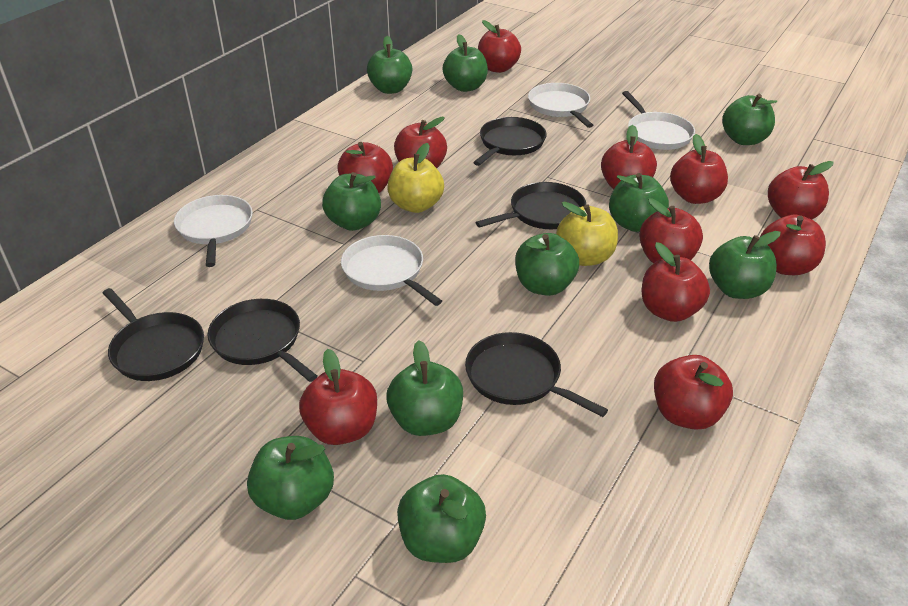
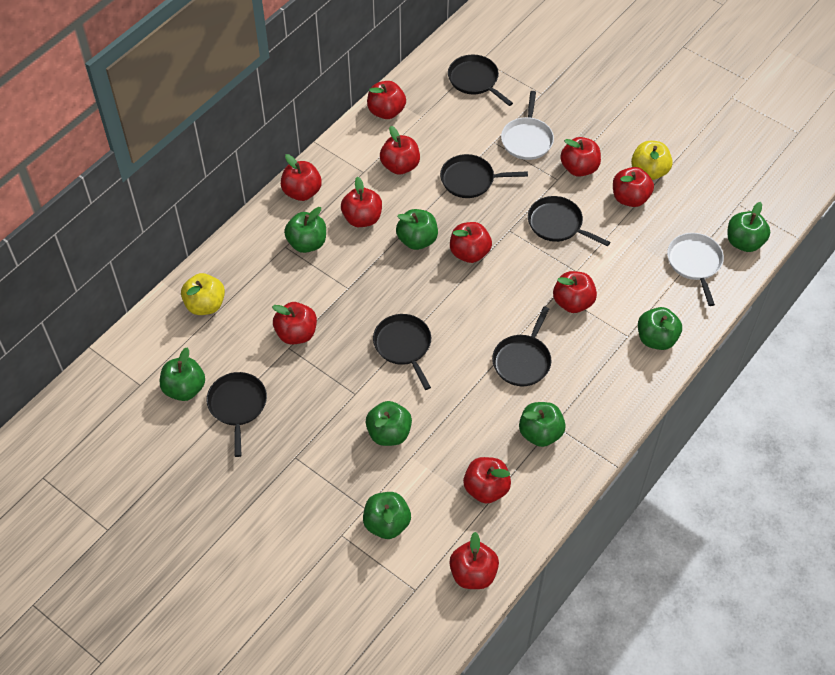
black pan: [103,288,204,381] [207,299,317,382] [465,332,608,417] [473,117,546,166] [475,182,586,229] = 5 -> [206,372,267,457] [373,314,431,390] [440,154,528,198] [448,55,513,106] [492,306,551,386] [528,196,610,247] = 6
green apple: [247,436,334,520] [322,172,381,231] [367,36,412,94] [387,340,463,436] [397,474,486,563] [442,34,488,92] [515,233,579,296] [609,173,669,232] [709,231,781,299] [722,94,777,145] = 10 -> [160,348,205,401] [284,207,326,253] [363,492,411,539] [366,401,412,446] [396,209,438,250] [519,402,566,447] [638,307,682,350] [727,202,770,252] = 8
white pan: [174,195,253,267] [341,235,442,306] [528,83,593,128] [622,91,695,150] = 4 -> [501,91,554,160] [667,233,724,306] = 2

